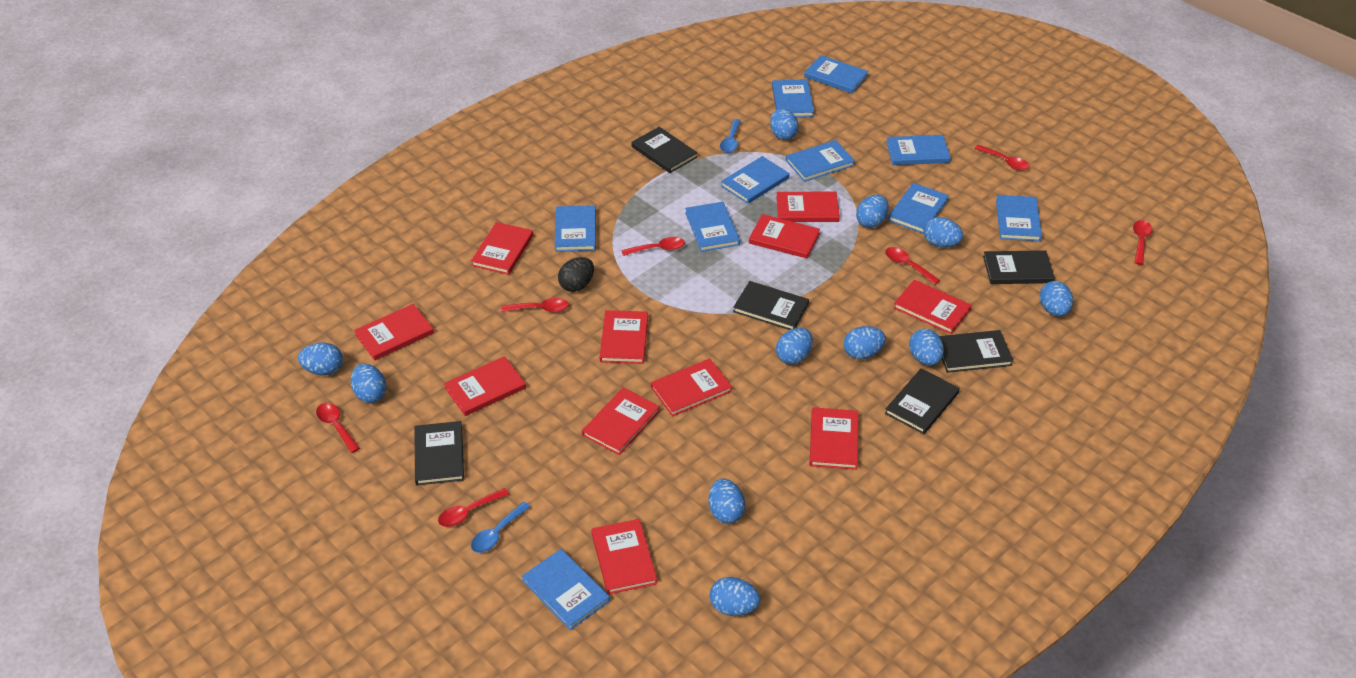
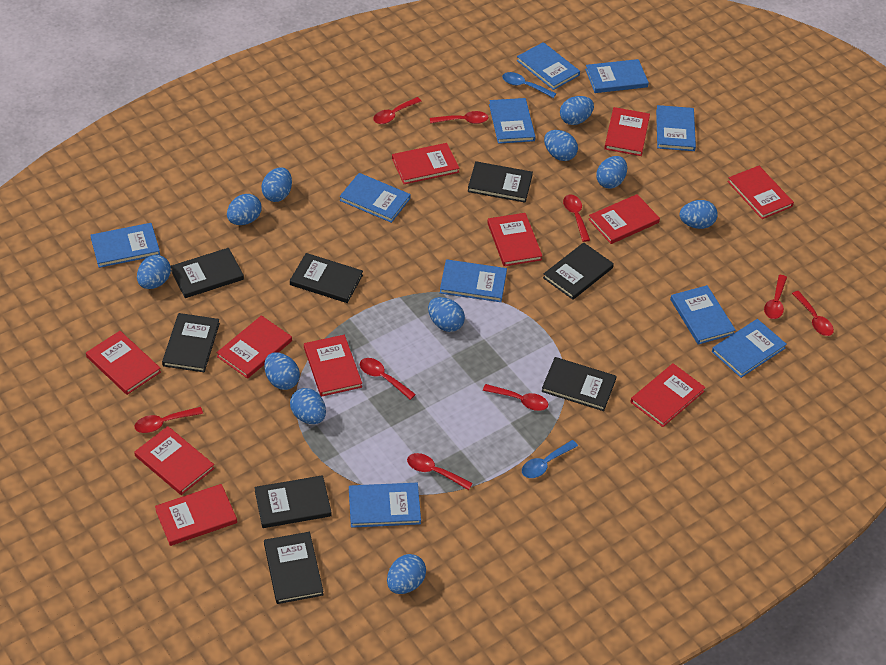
black book: [414,421,464,485] [632,127,698,173] [733,281,809,330] [885,369,960,434] [939,330,1013,373] [983,250,1055,284] = 6 -> [162,313,220,372] [171,248,244,298] [255,475,332,528] [264,532,324,604] [290,253,363,303] [468,161,533,203] [542,357,617,411] [543,242,614,300] = 8
black egg: [558,257,594,292] = 1 -> none = 0
red spoon: [316,403,360,453] [438,488,509,527] [502,298,569,312] [622,237,685,256] [885,247,940,285] [975,145,1030,171] [1133,220,1153,265] = 7 -> [135,407,203,433] [360,358,416,400] [373,97,422,124] [407,453,473,490] [430,111,488,124] [483,384,548,411] [563,195,590,242] [764,275,787,319] [792,291,834,336] = 9

